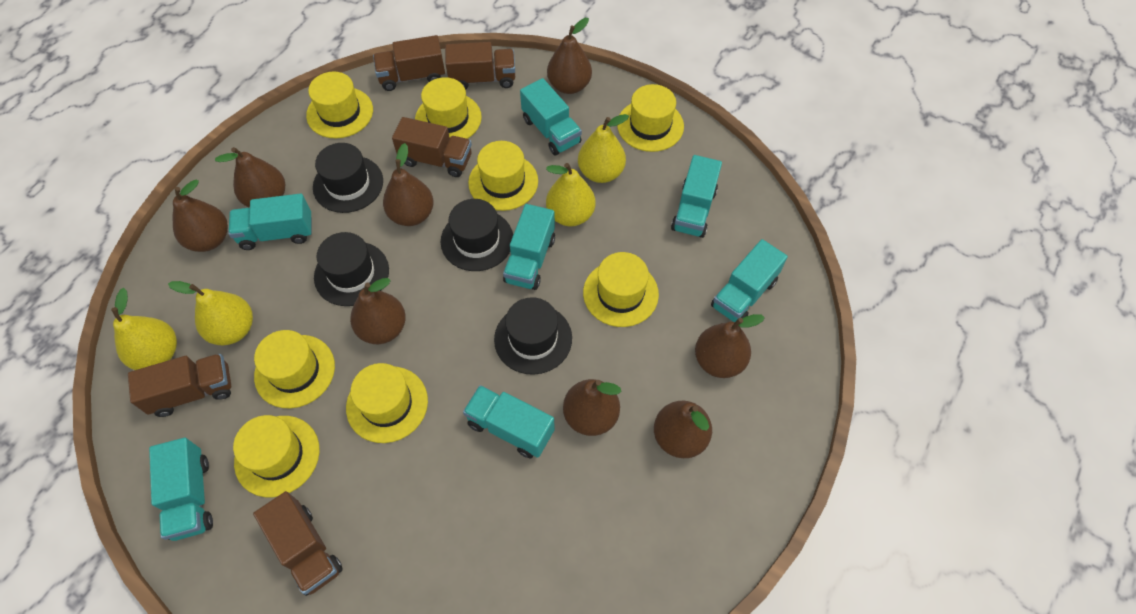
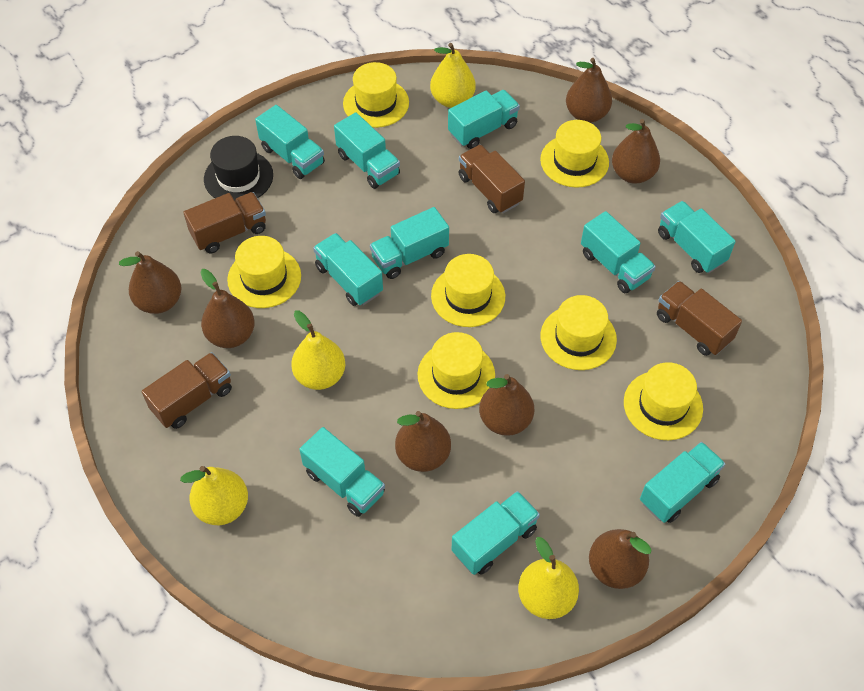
black hat: [313,143,383,213] [314,232,389,306] [441,199,513,271] [494,297,572,375] = 4 -> [204,136,273,201] = 1
brown pear: [172,180,228,252] [215,147,285,208] [350,278,406,344] [383,143,434,226] [547,18,592,94] [563,379,622,436] [654,401,712,458] [695,314,765,378] = 8 -> [119,251,181,314] [200,269,255,348] [395,411,451,472] [479,374,534,436] [566,58,612,123] [589,529,652,589] [612,119,660,184] = 7
brown truck: [128,354,231,417] [253,491,343,596] [373,35,445,91] [392,117,472,177] [445,42,515,90] = 5 -> [142,352,232,429] [183,192,266,253] [459,145,525,213] [657,281,742,356] = 4
turquoise truck: [149,438,213,541] [228,193,312,250] [463,385,555,458] [503,204,555,290] [520,78,582,156] [671,155,722,238] [711,239,788,322] = 7 -> [255,105,325,179] [299,427,385,517] [313,233,383,306] [334,112,400,189] [370,207,449,279] [448,90,520,149] [451,491,540,575] [581,211,656,293] [640,442,725,523] [658,201,736,273] = 10
yellow hat: [233,415,320,497] [254,330,335,408] [306,72,373,138] [346,363,428,443] [415,77,482,139] [468,141,538,211] [583,252,659,327] [617,84,684,152] = 8 -> [227,236,301,308] [343,62,409,128] [418,332,495,409] [431,254,505,327] [540,120,609,188] [541,295,617,370] [624,362,703,440] = 7

